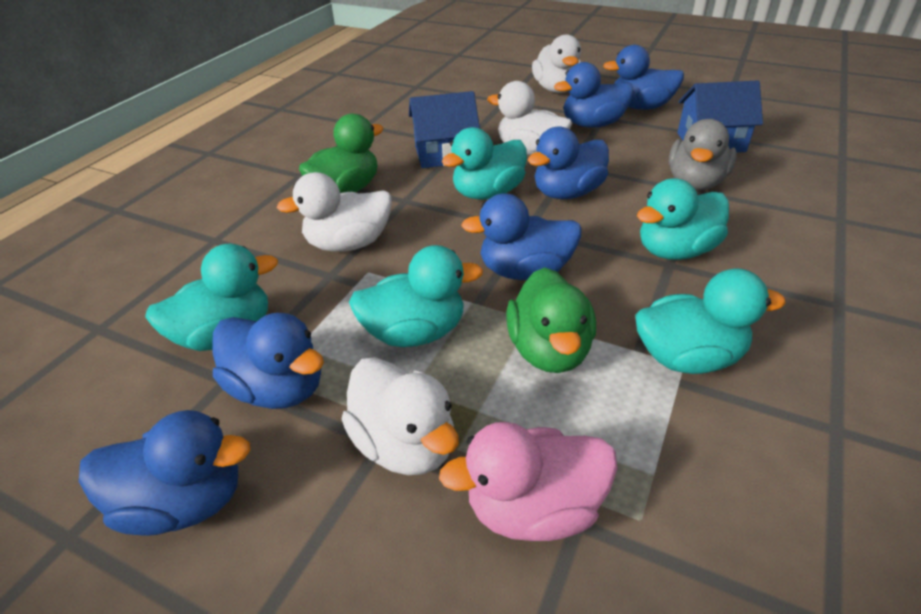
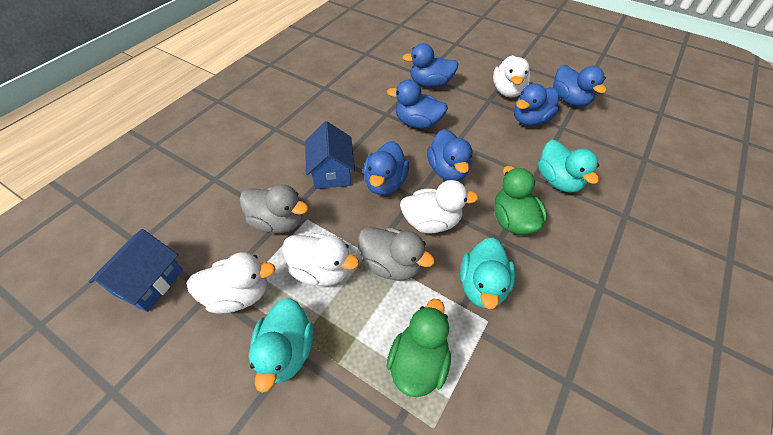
grey duck: [669,119,737,190] = 1 -> [239,184,308,233] [358,227,435,281] = 2
pink duck: [439,422,618,541] = 1 -> none = 0
turquoise duck: [145,244,278,351] [349,245,483,347] [442,127,527,200] [635,268,786,374] [637,178,729,260] = 5 -> [249,298,314,393] [460,238,516,309] [538,140,599,192] = 3

